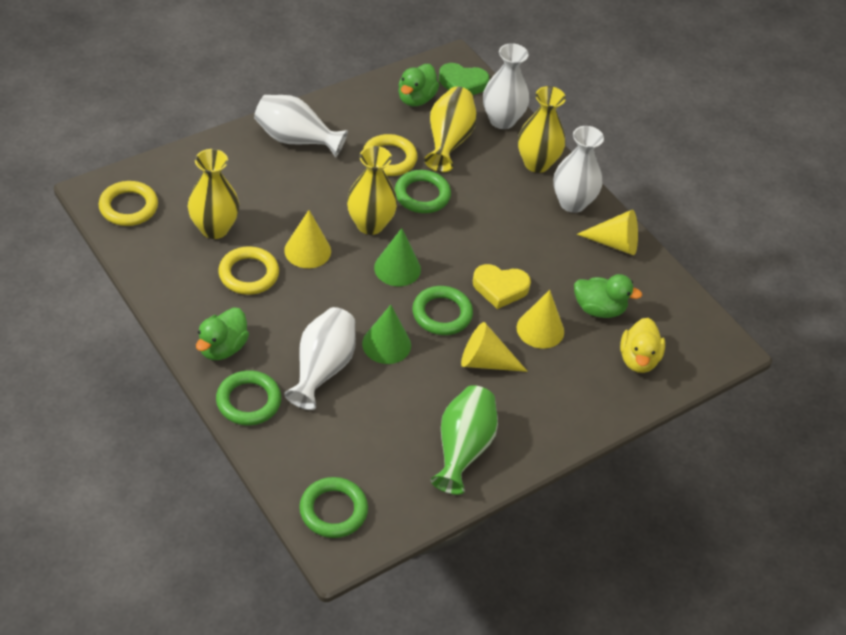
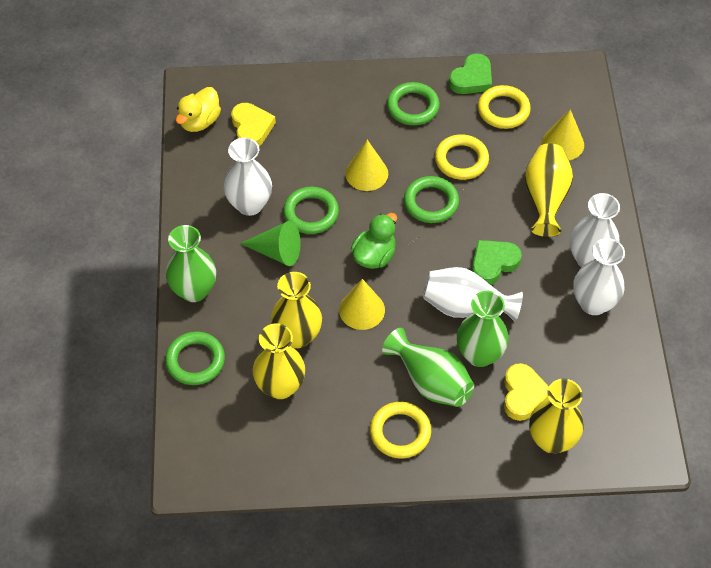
green cone: [362,305,411,364] [374,228,421,286] = 2 -> [240,221,301,266] = 1
green duck: [196,307,249,360] [398,64,439,106] [574,274,643,318] = 3 -> [351,213,397,269] = 1
green heart: [439,63,489,95] = 1 -> [449,53,492,94] [472,240,522,285] = 2
green vase: [430,385,498,495] = 1 -> [166,225,216,302] [382,328,474,407] [457,291,509,367] = 3
yellow cone: [284,210,331,268] [461,322,528,372] [517,290,564,349] [577,209,638,255] = 4 -> [339,279,385,330] [345,140,388,191] [542,110,584,160] = 3
yellow heart: [473,264,531,309] = 1 -> [231,103,276,146] [504,363,549,421] = 2

